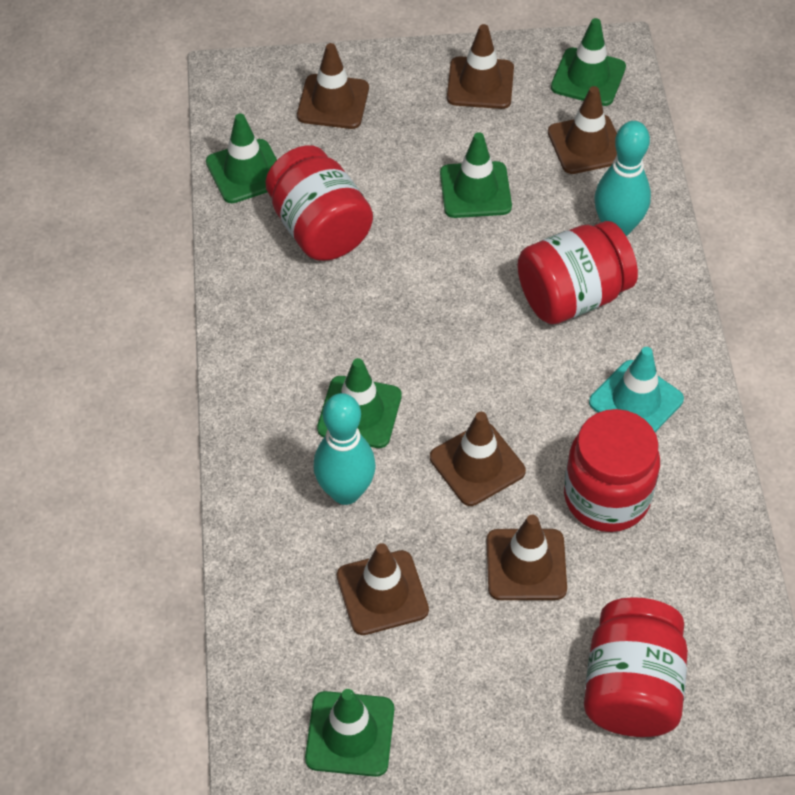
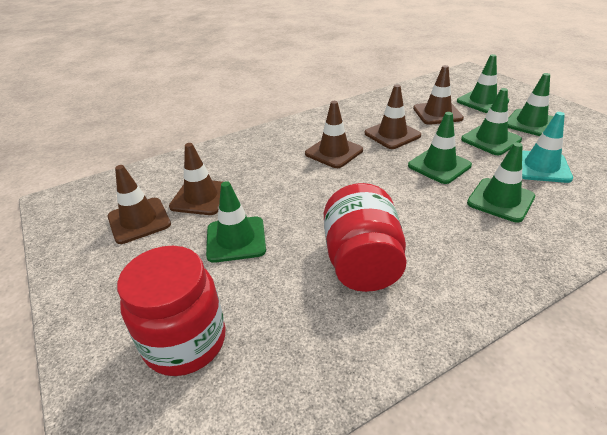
brown traffic cone: [297,43,369,129] [337,543,429,635] [430,412,526,506] [447,24,514,109] [487,515,567,600] [548,86,617,174] = 6 -> [108,165,171,244] [169,143,222,215] [305,101,363,168] [365,84,421,149] [413,65,464,125] = 5
green traffic cone: [206,114,277,203] [305,689,394,777] [317,358,402,448] [440,132,512,218] [551,18,626,106] = 5 -> [206,181,266,263] [408,112,472,184] [457,54,509,113] [461,88,522,155] [467,142,535,223] [508,73,554,136] = 6
red jar: [265,145,373,261] [517,221,638,324] [564,409,660,532] [584,597,688,737] = 4 -> [117,246,225,376] [324,183,407,292] = 2
turquoise bowling pin: [313,393,376,505] [595,121,651,236] = 2 -> none = 0

